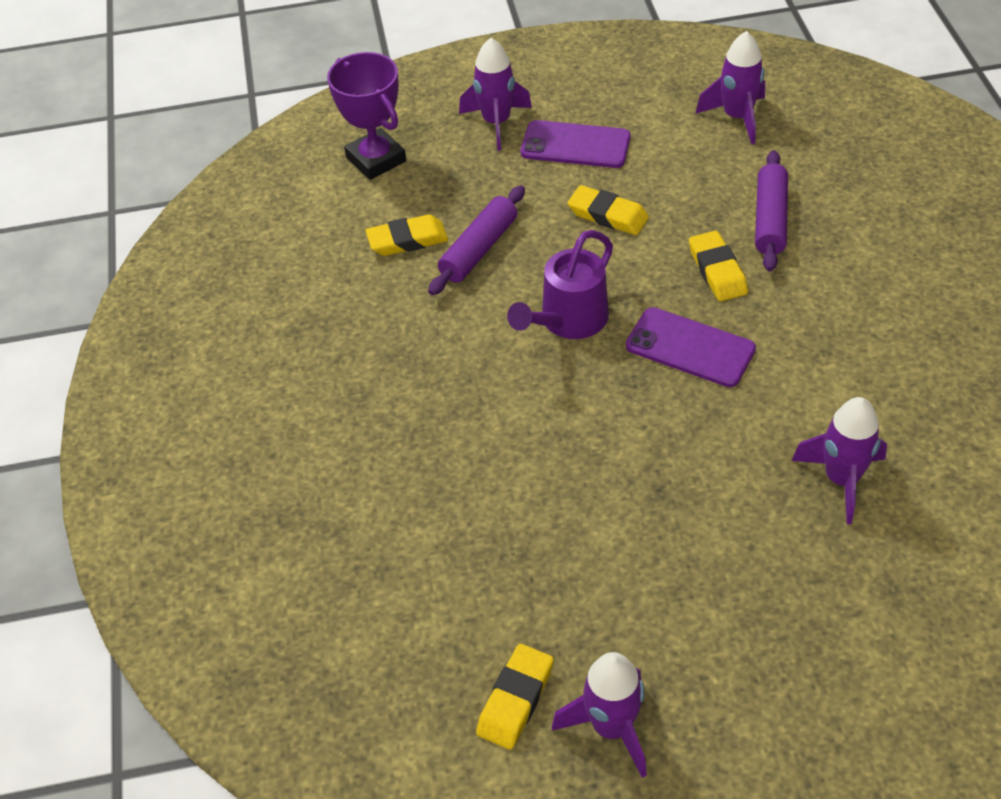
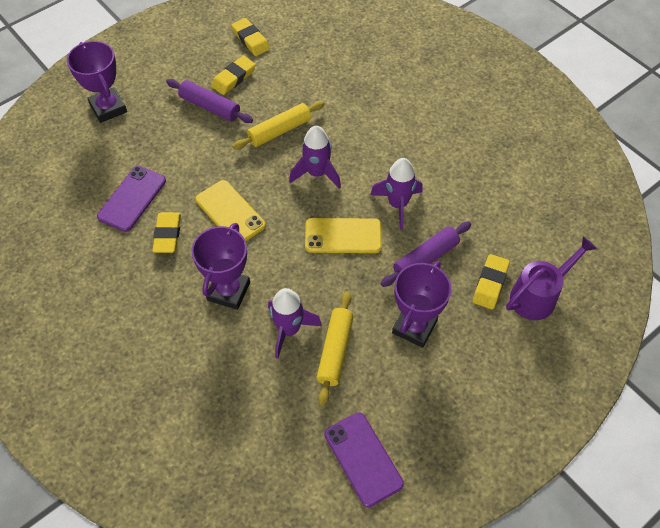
purple rocket: [459,38,532,151] [552,652,647,778] [695,31,765,145] [791,397,887,524] = 4 -> [268,288,322,359] [289,126,341,189] [370,158,423,230] = 3
purple trophy: [327,52,406,180] = 1 -> [67,41,127,123] [191,223,250,310] [392,261,452,348] = 3
yellow phone: none = 0 -> [195,180,266,241] [305,218,382,253] = 2
yellow rolling pin: none = 0 -> [233,101,325,150] [316,291,354,406] = 2

